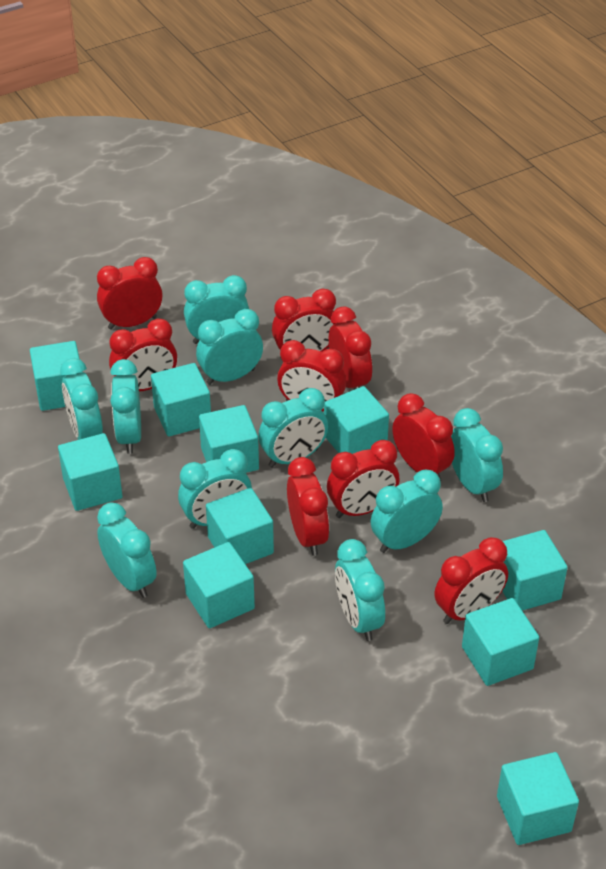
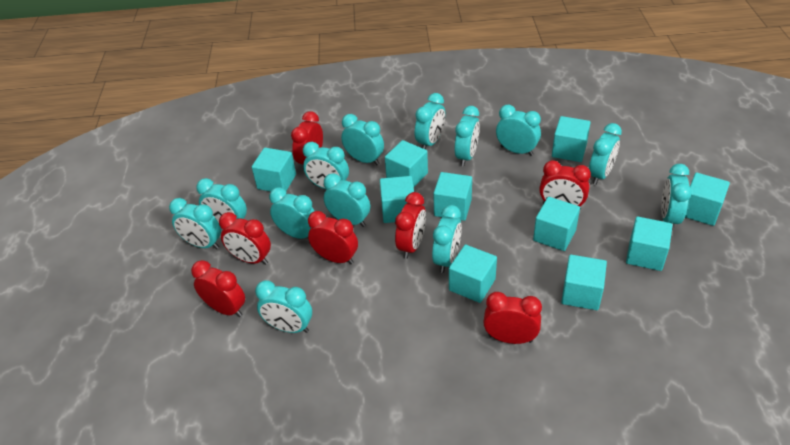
red clock: [97,257,162,330] [109,319,177,391] [272,288,336,358] [277,340,346,412] [287,457,329,556] [327,440,400,518] [329,306,372,390] [392,393,455,482] [434,537,508,624] = 9 -> [191,260,245,317] [219,212,271,265] [291,111,323,171] [308,211,358,264] [395,192,426,259] [483,292,542,344] [540,160,591,210] = 7
turquoise clock: [60,358,103,440] [97,503,157,598] [110,359,141,454] [178,449,252,529] [184,275,249,344] [196,309,263,385] [258,388,328,468] [335,539,385,641] [371,469,443,553] [451,408,503,502] = 10 -> [169,198,221,249] [196,178,247,222] [255,280,312,333] [269,187,315,239] [303,142,349,190] [324,173,370,227] [341,114,384,165] [415,93,446,150] [432,205,462,273] [455,106,480,166] [496,105,541,156] [589,123,622,185] [661,164,692,231] = 13

